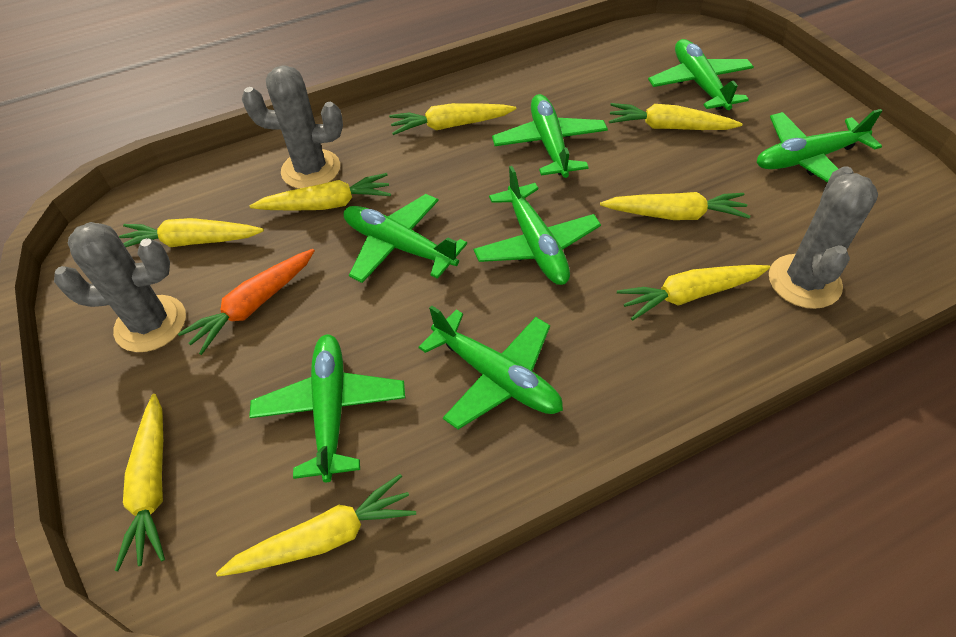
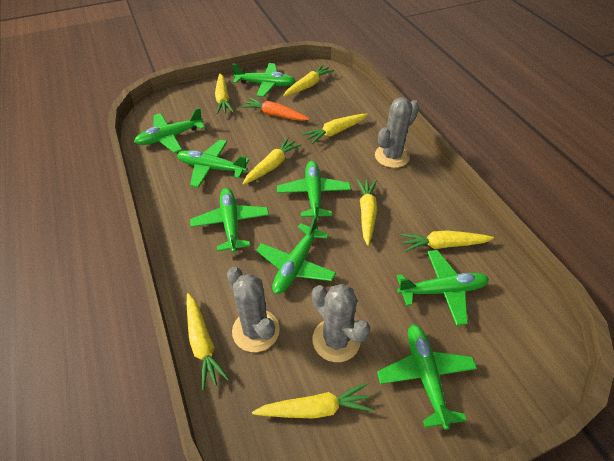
green plane: [249,334,405,482] [344,194,467,283] [418,305,563,429] [473,166,601,285] [492,94,608,178] [648,39,754,110] [757,109,882,182] = 7 -> [134,108,205,153] [177,140,249,188] [190,188,269,253] [232,63,295,97] [256,215,336,294] [277,161,351,220] [377,324,477,430] [397,250,489,326] = 8

